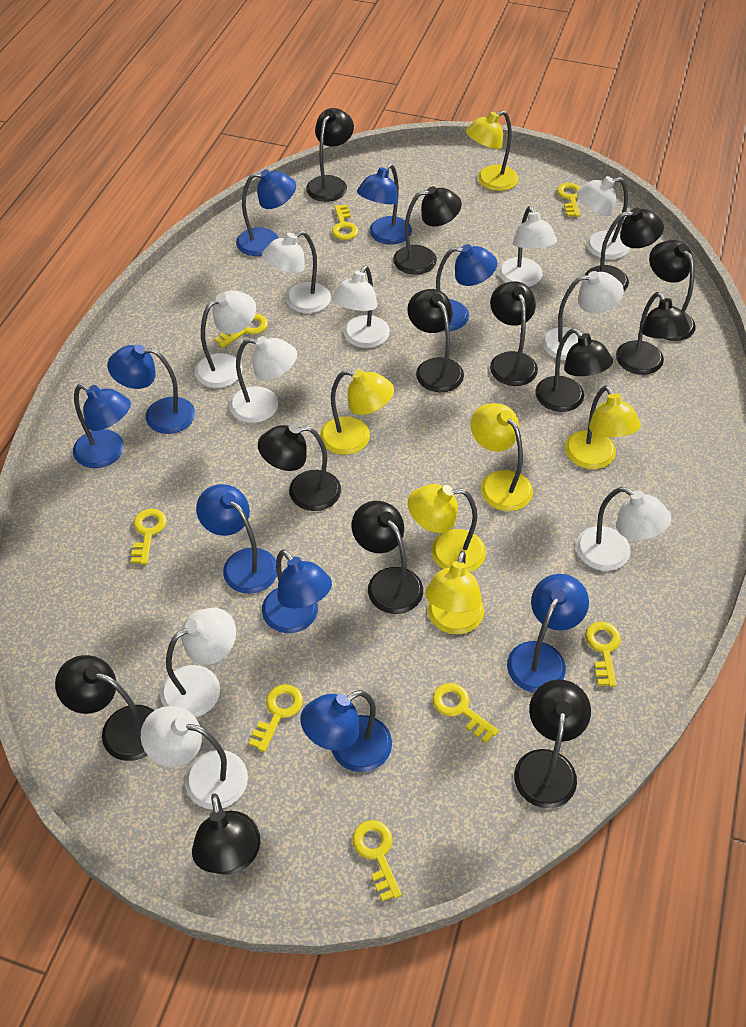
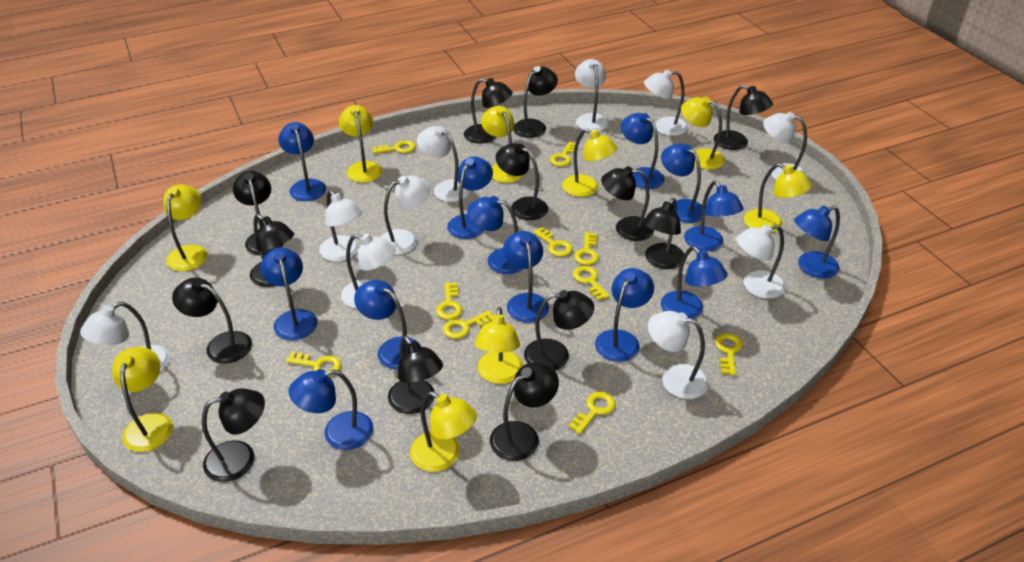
blue lamp: [73,384,131,468] [107,345,195,434] [196,484,277,594] [236,169,296,256] [262,549,332,633] [300,690,392,772] [357,164,412,245] [436,244,497,331] [507,574,589,693] = 9 -> [260,247,318,340] [278,122,326,201] [289,369,373,450] [354,280,421,370] [447,157,493,239] [467,196,523,274] [503,231,549,323] [595,268,654,362] [621,113,665,189] [661,143,702,223] [661,246,727,319] [684,181,744,251] [794,205,840,278] = 13
yellow key: [131,509,167,565] [214,314,268,348] [249,684,303,752] [332,205,358,240] [353,820,402,902] [432,683,499,743] [557,183,581,217] [585,622,621,687] = 8 -> [286,351,341,377] [372,140,415,154] [436,282,462,320] [443,310,493,339] [533,227,573,257] [550,142,576,166] [568,392,615,434] [573,266,610,301] [574,232,599,265] [715,333,743,375] = 10
yellow lamp: [320,369,394,455] [408,484,486,572] [425,551,484,634] [466,111,518,191] [471,403,533,511] [565,385,641,469] = 6 -> [112,347,173,452] [163,185,207,271] [339,105,382,183] [410,391,477,472] [475,307,523,384] [481,106,524,183] [562,129,618,197] [681,97,725,170] [744,163,812,233] = 9

